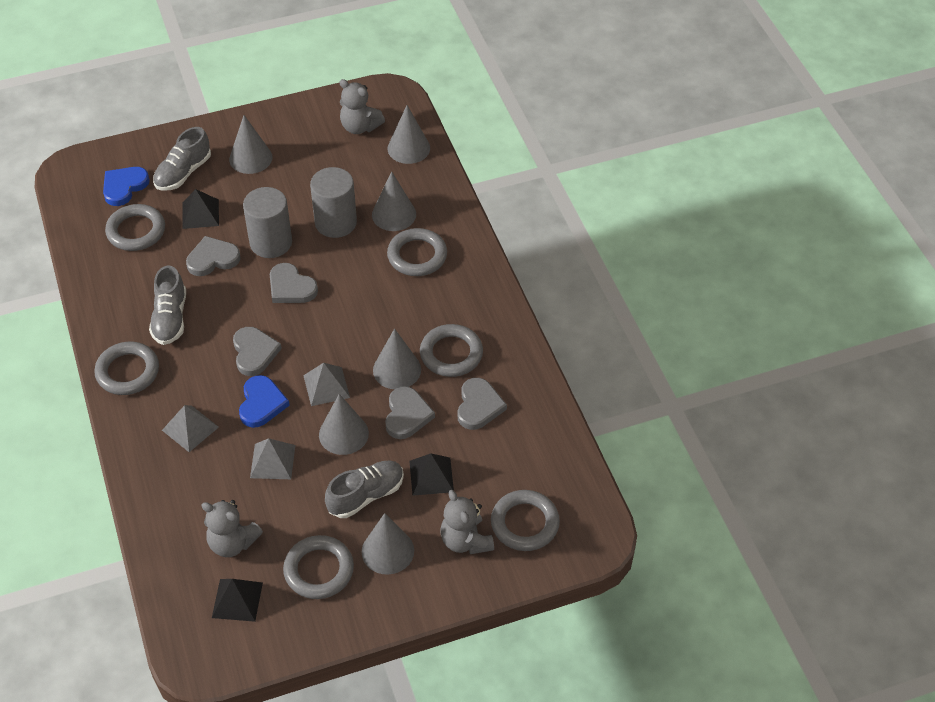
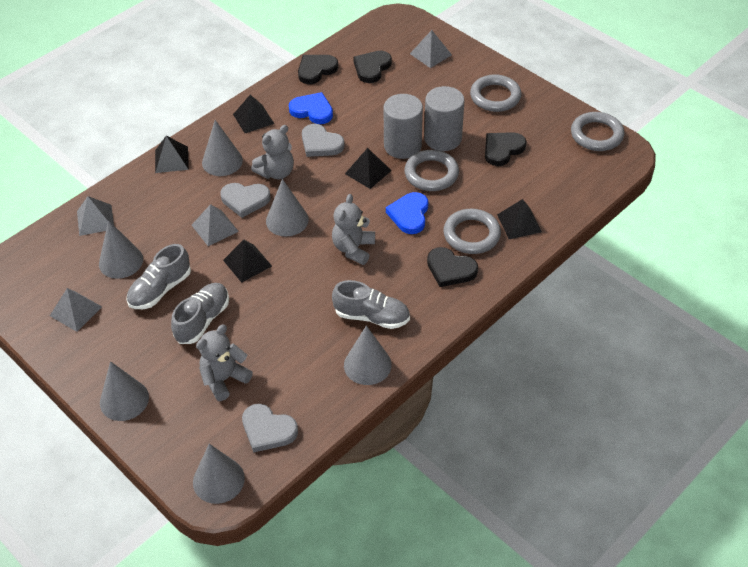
black heart: none = 0 -> [298,55,338,84] [353,51,392,83] [427,247,478,287] [485,132,527,166] = 4
black pyramid: [182,189,219,229] [212,579,263,622] [409,453,454,496] = 3 -> [155,136,189,173] [223,239,272,283] [233,95,274,133] [345,148,392,189] [497,199,542,239] = 5
grey heart: [186,236,241,276] [233,327,282,376] [270,263,318,303] [385,386,435,439] [457,378,507,430] = 5 -> [220,183,271,218] [242,404,298,453] [302,124,345,157] = 3
grey pyramid: [162,405,219,452] [250,438,295,479] [303,363,350,406] = 3 -> [50,288,102,332] [77,196,114,236] [192,204,239,246] [410,30,452,68] = 4
grey ring: [94,342,159,395] [105,204,165,251] [283,535,354,599] [387,228,447,276] [420,324,483,377] [491,490,560,551] = 6 -> [404,150,459,191] [443,209,501,254] [470,74,521,112] [571,112,624,151] = 4

